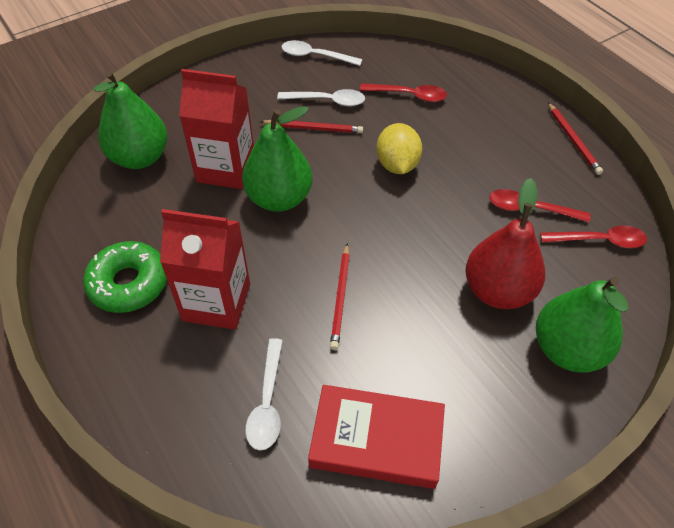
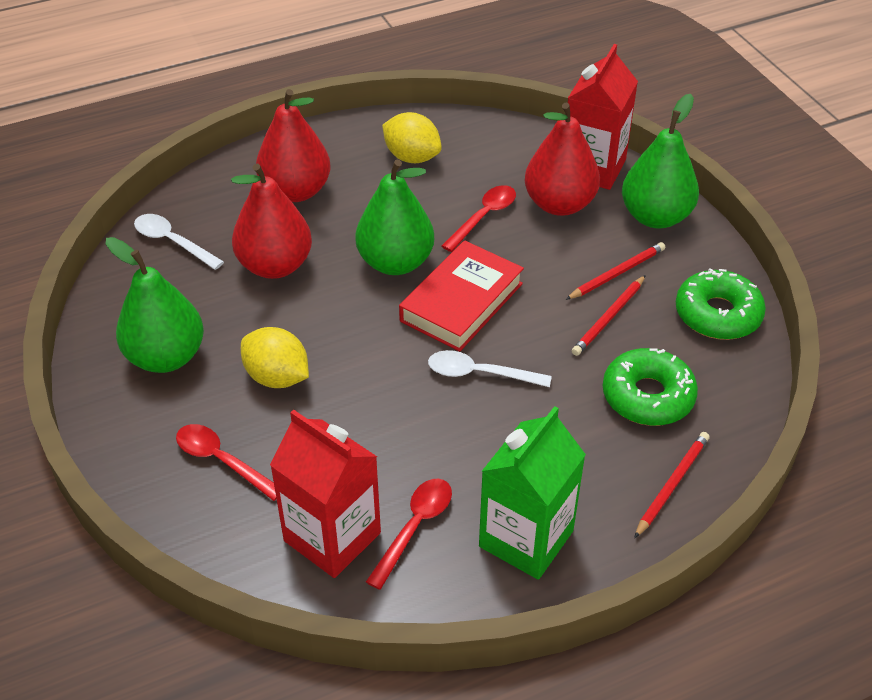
green carton: none = 0 -> [479,406,586,580] = 1
green donut: [83,241,167,313] = 1 -> [603,348,698,426] [676,268,766,340] = 2
red pear: [465,178,545,309] = 1 -> [231,164,312,279] [256,89,331,202] [525,102,600,216] = 3
white spoon: [245,338,283,450] [277,89,365,106] [281,40,363,66] = 3 -> [134,214,224,270] [428,350,552,387] = 2
yellow lemon: [376,123,422,174] = 1 -> [241,327,309,388] [382,112,442,163] = 2

